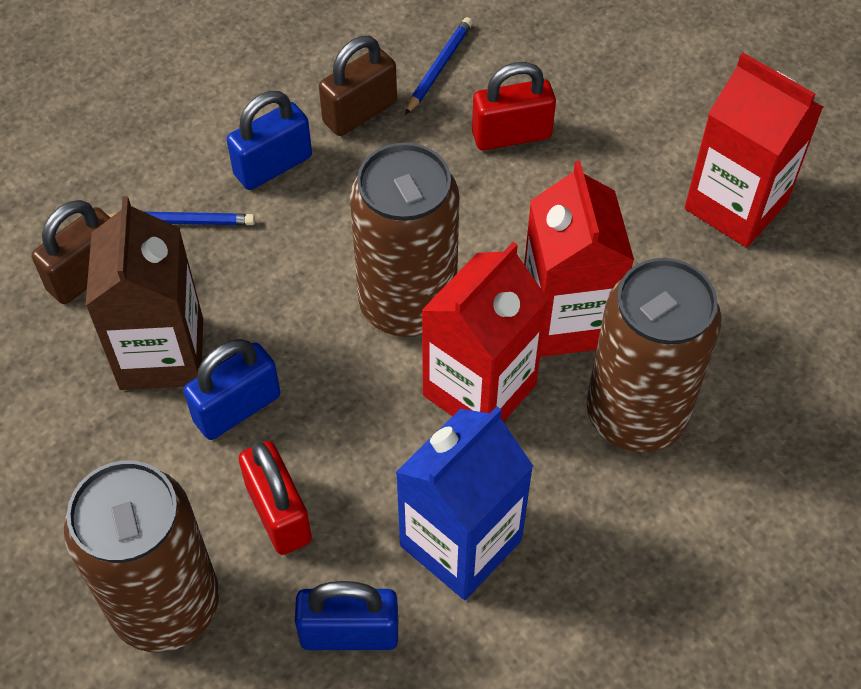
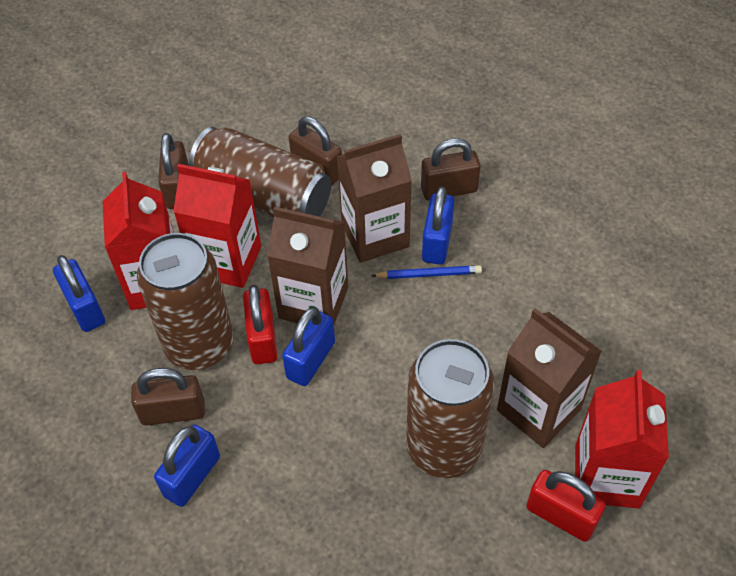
blue carton: [395,406,533,600] = 1 -> none = 0
blue padlock: [183,339,280,440] [227,91,312,190] [295,581,398,650] = 3 -> [53,255,105,332] [154,425,220,507] [282,307,335,386] [422,187,454,264] = 4
blue pencil: [108,212,255,225] [405,17,473,115] = 2 -> [371,265,482,279] = 1
brown carton: [85,196,203,390] = 1 -> [267,207,348,324] [337,134,412,263] [497,308,602,448] = 3
brown padlock: [32,200,110,304] [319,36,397,136] = 2 -> [131,368,205,426] [158,133,189,209] [289,116,342,186] [421,138,481,200] = 4

